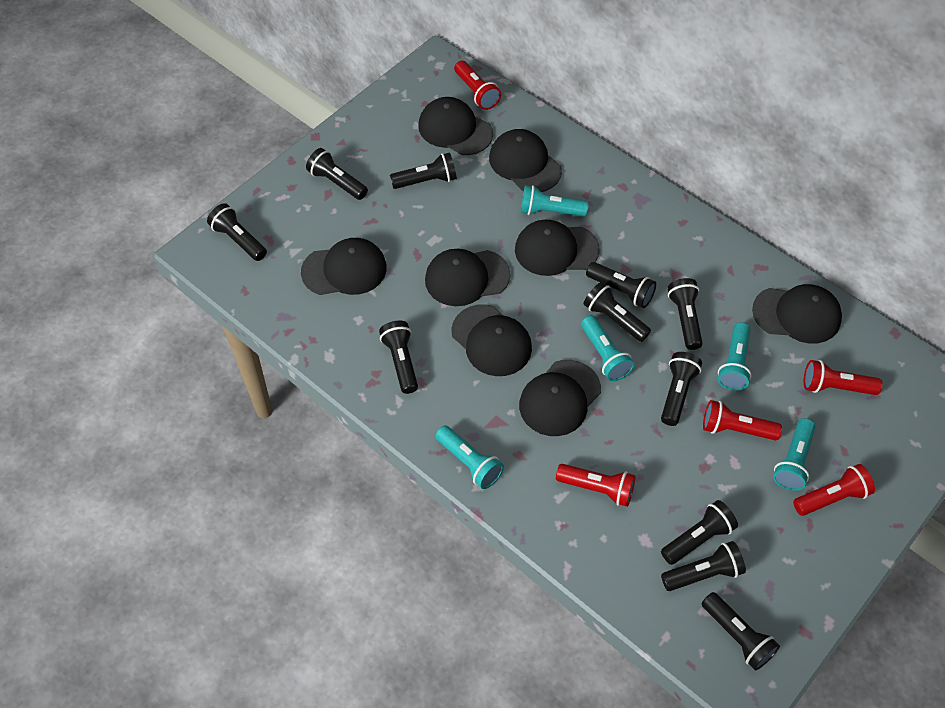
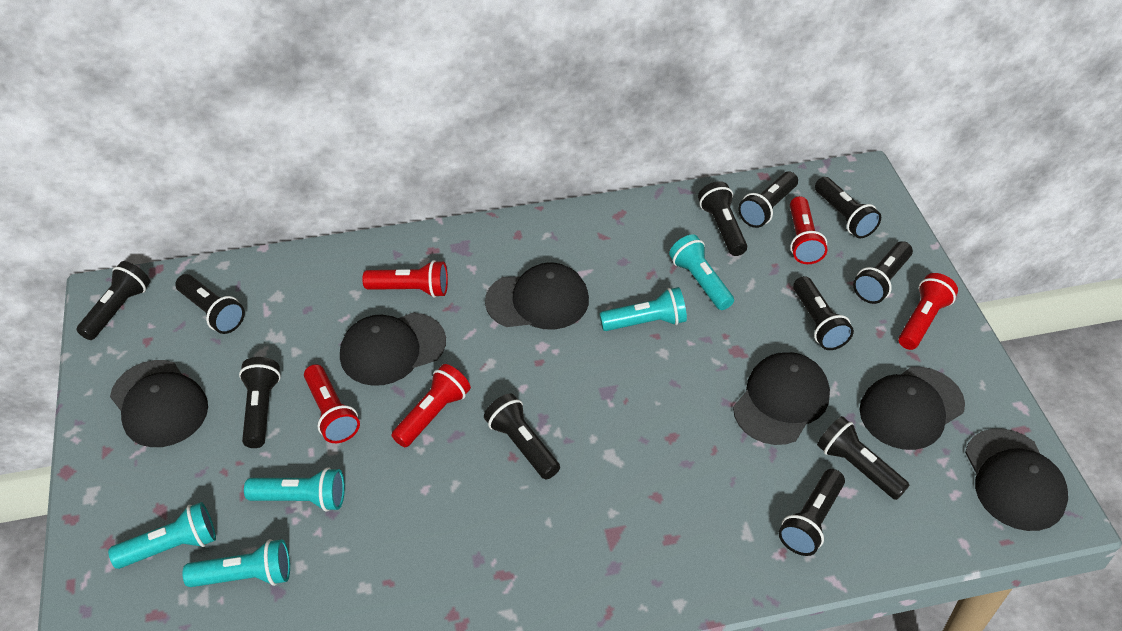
black cap: [301,238,387,295] [418,97,493,155] [425,249,511,306] [451,304,532,376] [489,129,562,192] [515,220,600,276] [519,360,601,436] [752,284,842,344] = 8 -> [110,360,208,447] [340,313,446,386] [485,263,589,330] [733,352,830,445] [859,367,965,450] [965,428,1068,531] = 6

